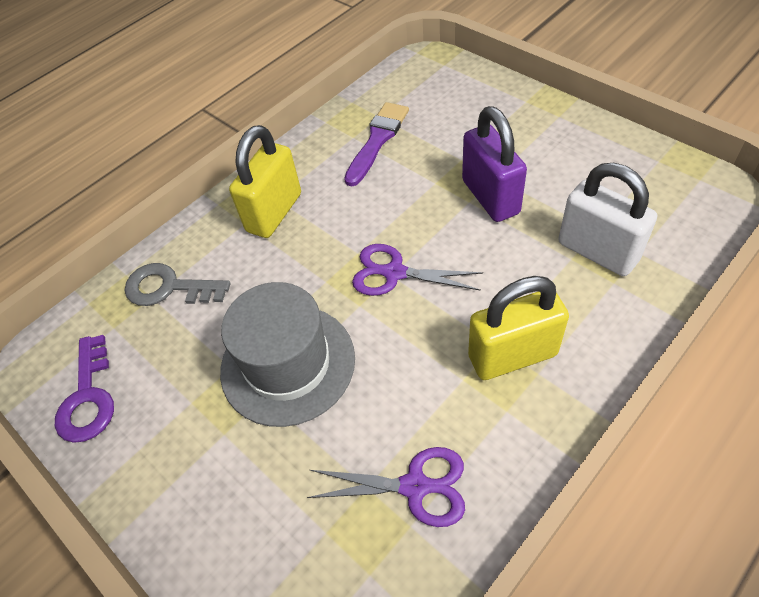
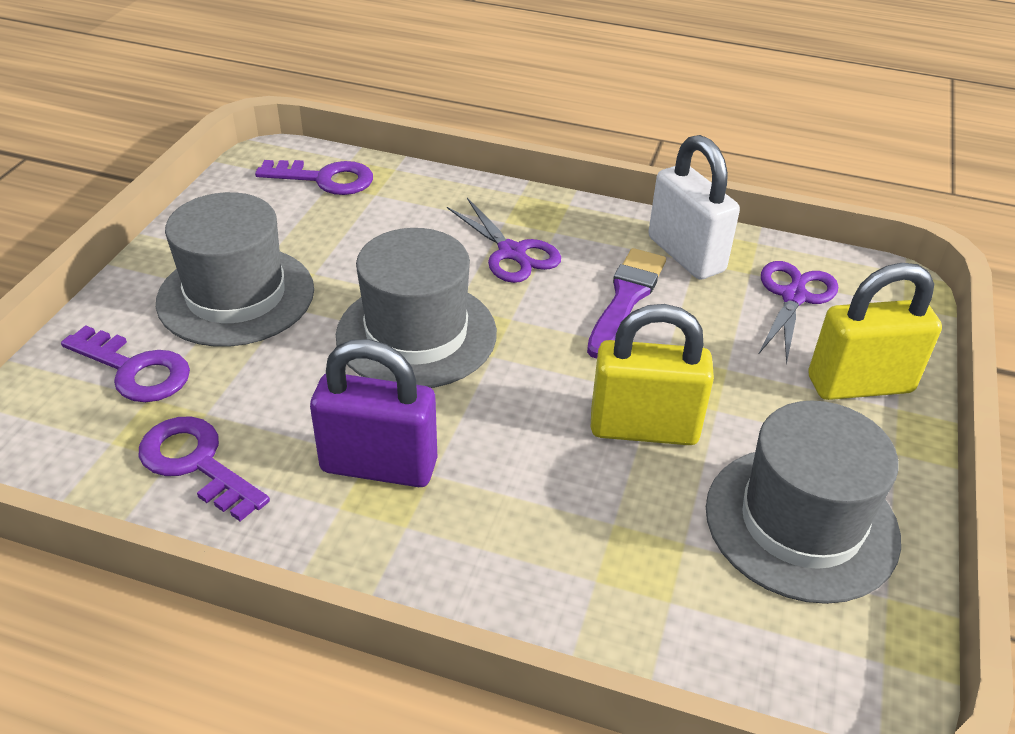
grey hat: [220,282,355,427] = 1 -> [156,192,314,347] [336,228,497,388] [706,400,901,604] = 3
grey key: [125,263,230,306] = 1 -> none = 0
purple key: [55,335,114,443] = 1 -> [61,325,190,402] [138,417,270,521] [255,160,373,195] = 3

